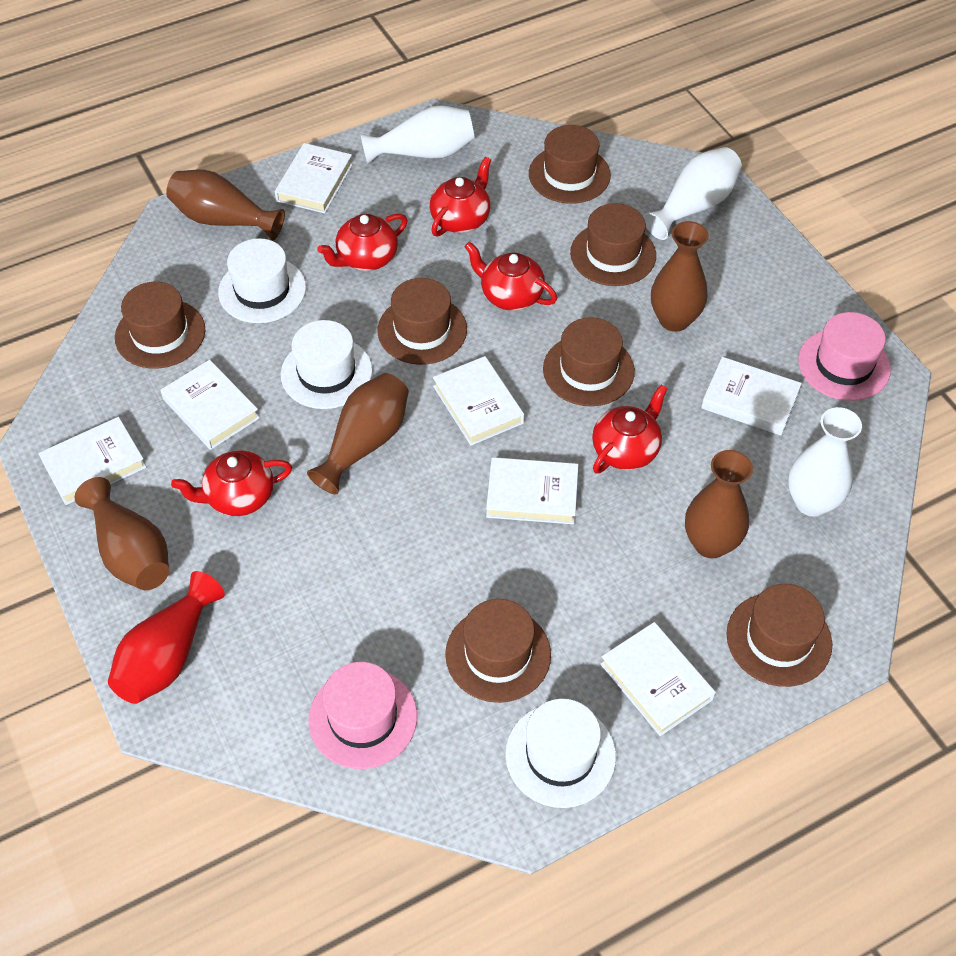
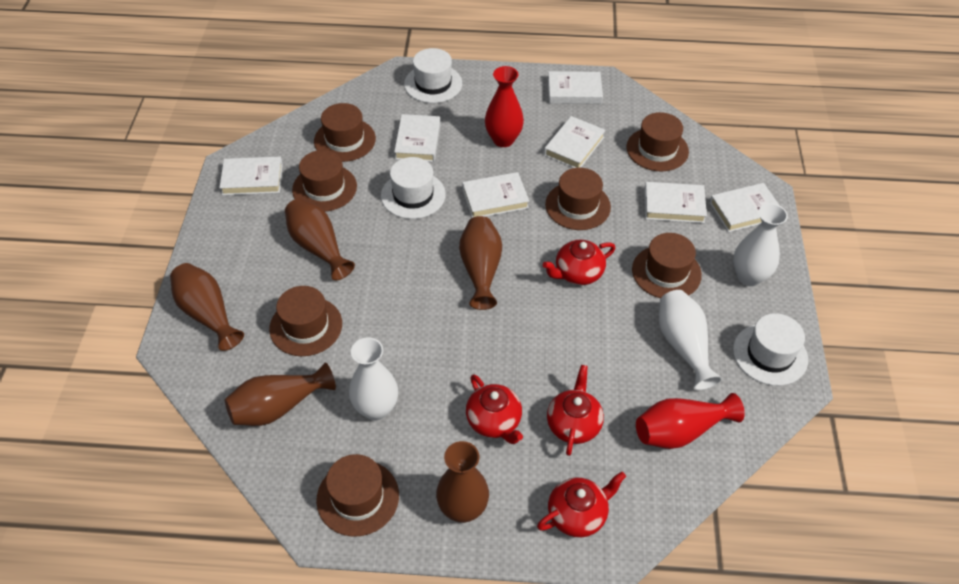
pink hat: [308,662,417,769] [798,312,891,401] = 2 -> none = 0
red teapot: [171,450,292,516] [317,214,407,271] [430,157,491,237] [464,242,557,311] [592,384,668,473] = 5 -> [466,374,523,444] [537,472,626,538] [543,240,615,285] [547,365,604,456] = 4
red vase: [108,571,225,704] = 1 -> [485,66,524,147] [636,393,745,449] = 2

